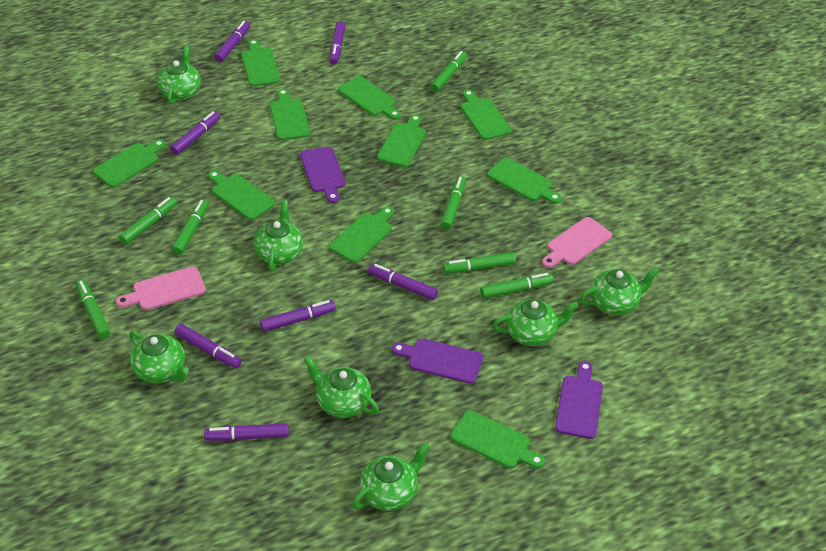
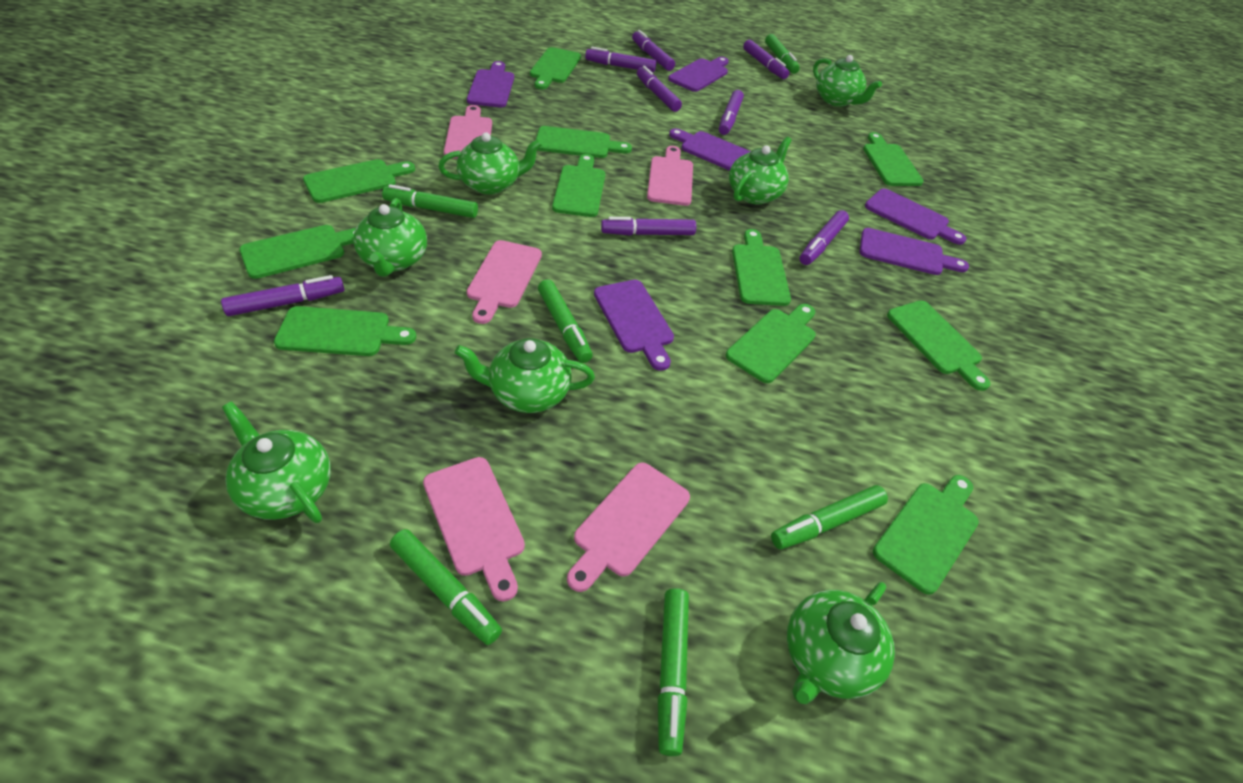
green cutting board: [93,139,166,187] [208,170,275,220] [241,39,280,86] [270,89,310,140] [329,206,394,263] [338,76,401,120] [377,114,426,167] [450,410,545,469] [461,89,512,140] [487,158,561,204] = 10 -> [239,225,356,279] [274,306,416,356] [303,159,415,203] [530,47,581,89] [536,126,632,158] [552,154,605,217] [726,304,816,383] [732,229,791,306] [863,132,924,186] [873,475,979,595] [887,301,991,391] = 11
green marker: [76,280,110,339] [119,197,177,245] [172,199,209,255] [430,51,467,92] [440,176,466,230] [443,252,516,274] [480,273,553,299] = 7 -> [382,184,478,218] [390,529,502,645] [538,279,593,363] [658,588,689,756] [765,34,800,74] [771,485,888,549] = 6
pink cutting board: [116,267,206,310] [542,217,612,268] = 2 -> [423,457,525,602] [444,105,492,159] [467,240,542,324] [567,462,690,592] [647,146,693,206] = 5
purple cutting board: [300,146,345,203] [391,338,483,384] [555,361,603,439] = 3 -> [467,61,514,107] [594,280,674,371] [668,57,729,92] [669,128,751,171] [860,228,969,275] [865,189,967,245] = 6
purple marker: [170,111,220,155] [175,324,242,368] [204,423,289,441] [214,21,250,62] [260,300,336,332] [329,21,346,65] [368,264,438,300] = 7 -> [221,275,345,316] [585,47,656,72] [601,217,696,236] [632,30,675,71] [637,66,682,112] [719,90,744,135] [743,40,789,79] [800,210,849,265] = 8

